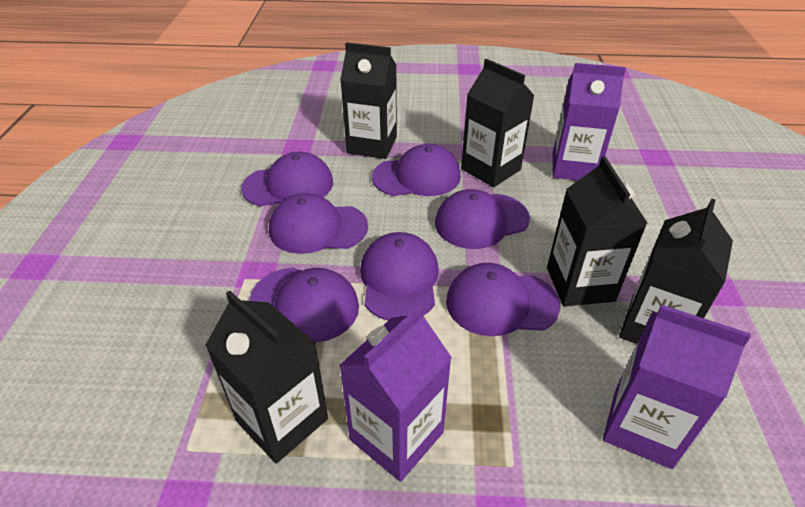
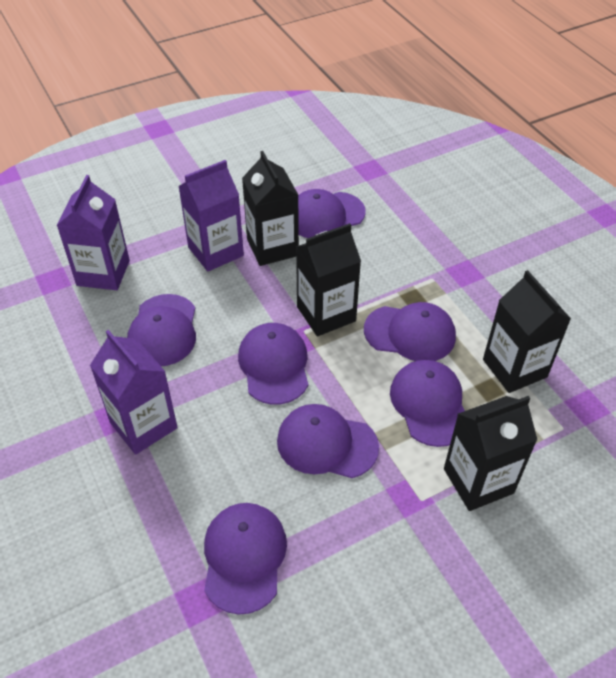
black carton: [205,291,328,464] [340,42,397,159] [461,59,535,187] [547,156,647,307] [619,198,733,344] = 5 -> [242,151,299,266] [296,223,361,336] [444,396,537,511] [483,270,571,393] = 4

